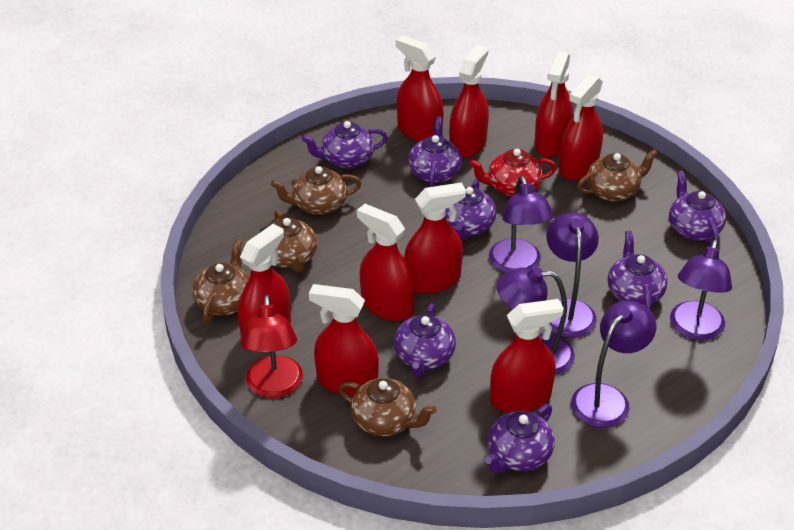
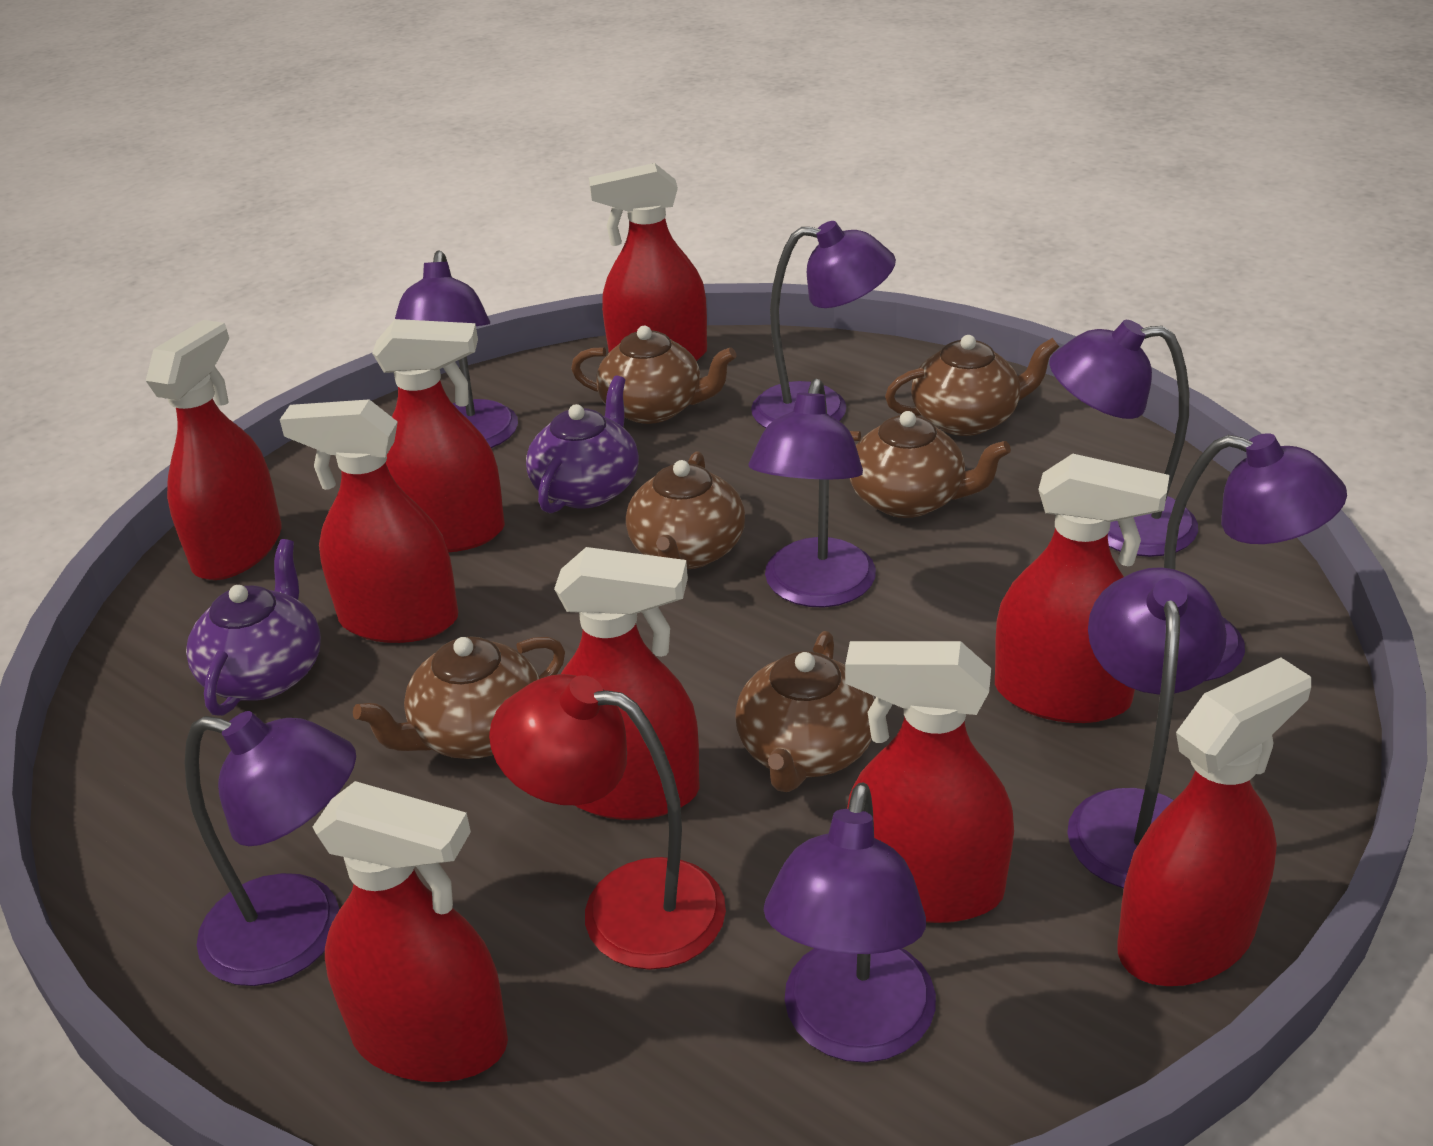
brown teapot: [192,240,249,322] [268,210,317,272] [271,166,361,215] [338,378,437,436] [577,149,658,202] = 5 -> [353,636,565,759] [571,326,737,424] [626,451,745,569] [735,631,875,792] [850,411,1011,518] [885,335,1059,436] = 6
purple lamp: [489,176,554,273] [496,267,575,375] [546,213,599,338] [571,300,656,428] [670,239,732,341] = 5 -> [184,711,356,986] [395,250,518,448] [748,379,876,608] [751,221,896,428] [764,782,936,1063] [1049,320,1198,557] [1067,567,1227,889] [1164,433,1347,681] = 8
purple teapot: [302,121,388,169] [394,303,456,377] [408,116,462,187] [445,179,496,240] [485,404,555,473] [607,231,667,311] [669,171,726,245] = 7 -> [186,539,321,716] [526,375,639,514] = 2
red teapot: [469,149,556,197] = 1 -> none = 0

